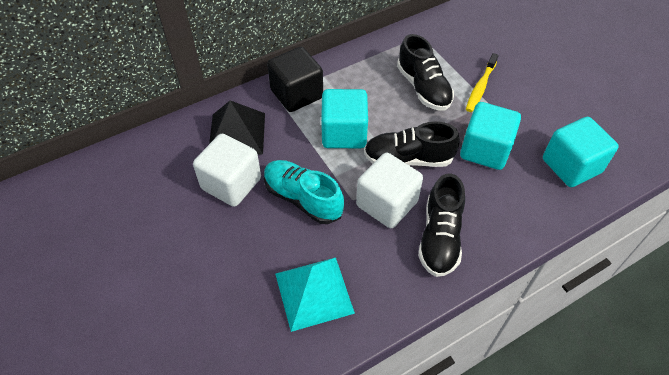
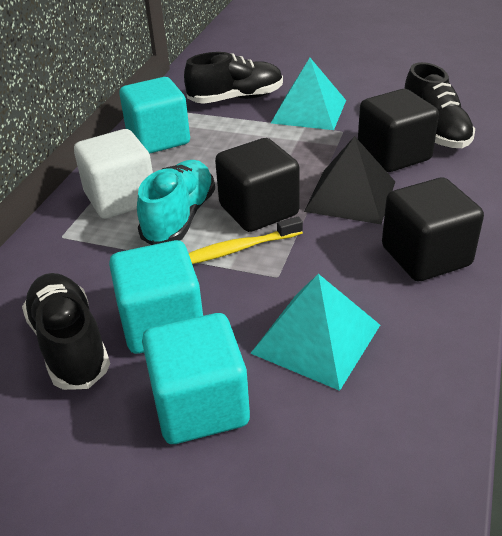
black cube: [267,47,323,112] = 1 -> [215,138,300,232] [358,89,439,172] [382,178,484,281] = 3
turquoise pyramid: [275,257,355,332] = 1 -> [250,274,380,391] [271,58,346,130] = 2
white cube: [193,134,261,207] [356,153,423,228] = 2 -> [74,129,153,219] = 1

